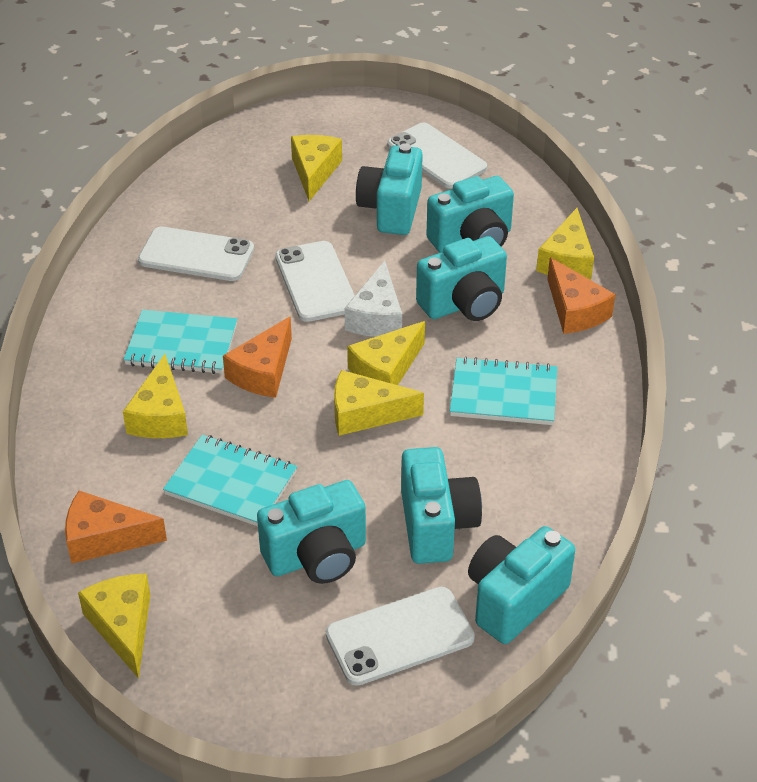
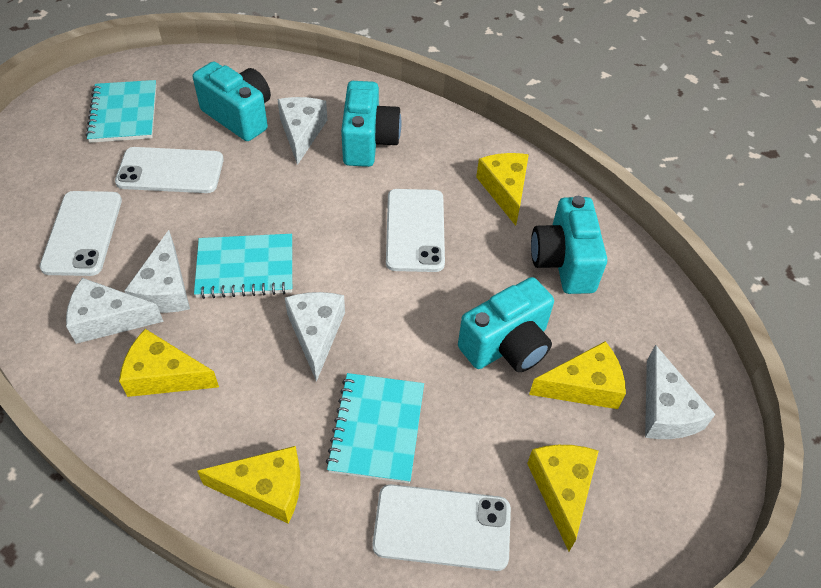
orange cheese: [65,491,167,564] [223,317,292,398] [547,257,615,334] = 3 -> none = 0
turquoise camera: [257,480,366,584] [356,143,423,235] [401,447,482,564] [416,236,507,321] [426,176,514,253] [468,526,575,644] = 6 -> [193,62,271,141] [341,81,401,167] [458,277,554,372] [531,196,607,294] = 4
white cheese: [344,261,402,337] = 1 -> [66,278,164,344] [124,230,190,313] [277,97,327,165] [285,292,345,382] [645,345,716,439] = 5
yellow cheese: [78,573,150,679] [123,354,188,438] [291,135,342,201] [334,370,424,436] [347,321,425,385] [536,208,594,280] = 6 -> [119,329,219,397] [197,446,300,524] [476,153,529,226] [527,445,599,551] [529,341,626,409] = 5

